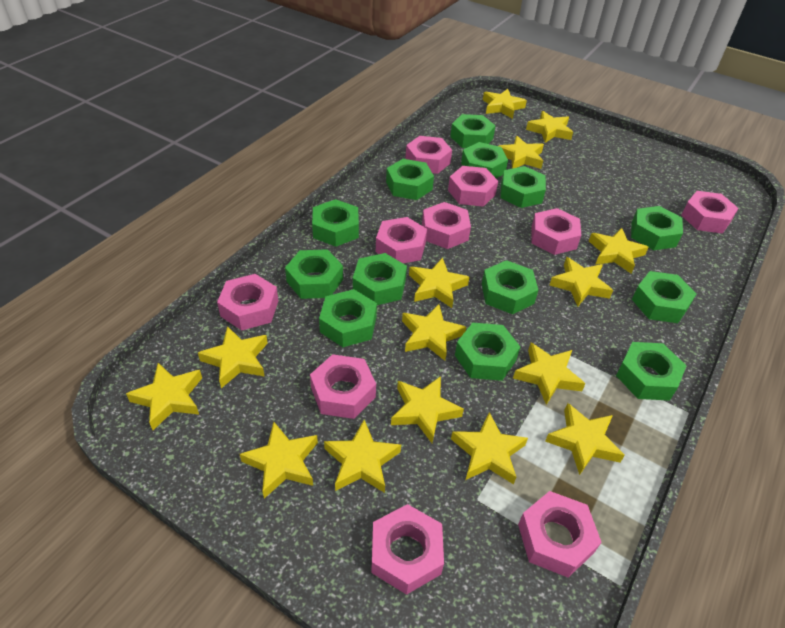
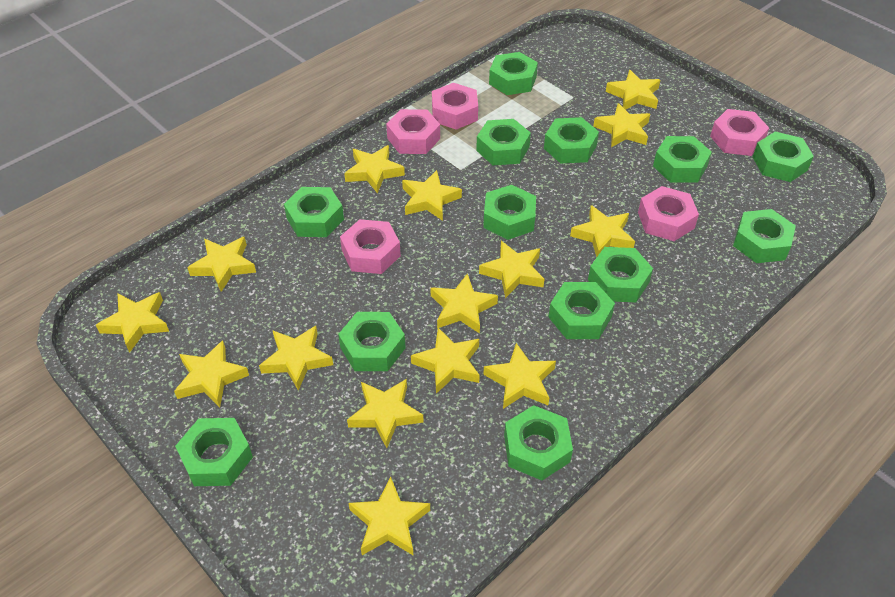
pink nut: [217,274,278,331] [310,354,376,419] [371,504,444,595] [376,217,427,263] [405,136,452,174] [422,202,471,249] [448,166,498,207] [518,491,602,577] [531,208,581,255] [681,191,739,234] = 10 -> [340,219,401,274] [386,109,440,154] [432,83,478,130] [638,186,699,241] [710,109,769,156] = 5

